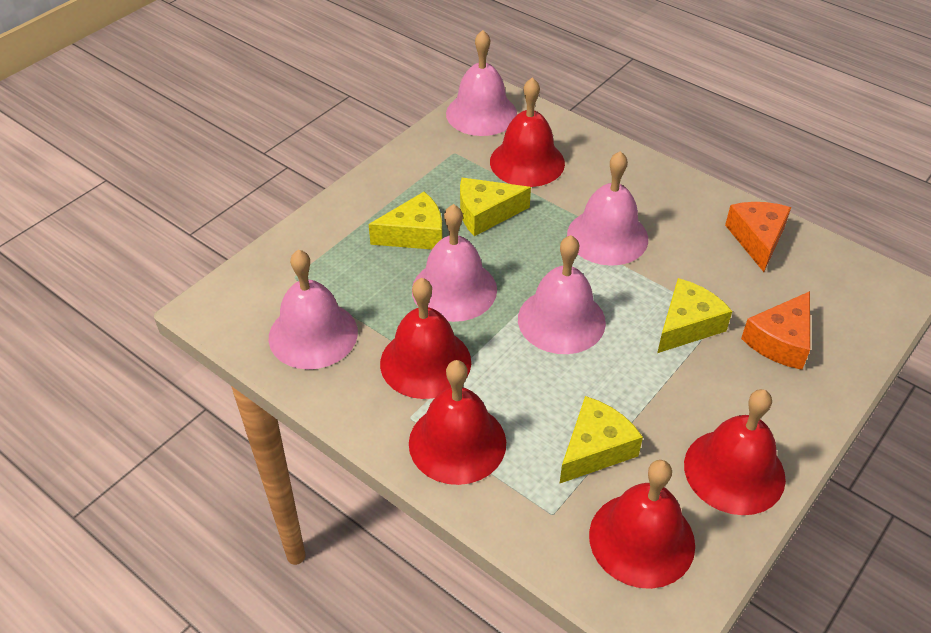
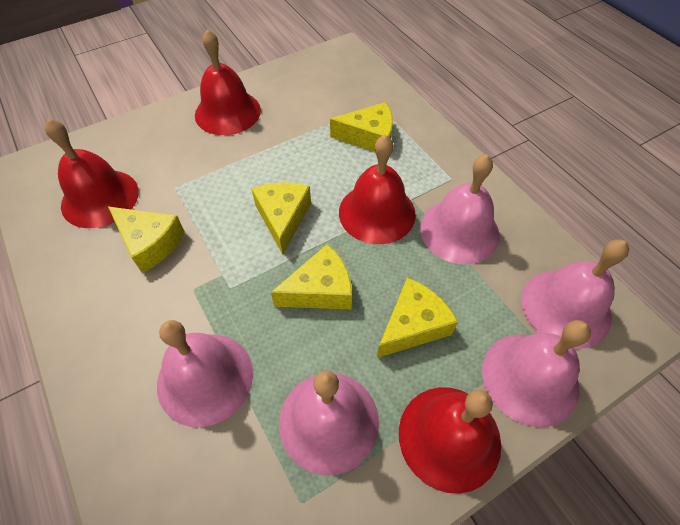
orange cheese: [725,202,791,272] [741,291,810,370] = 2 -> none = 0
red bell: [380,278,471,399] [409,360,506,485] [490,77,565,187] [589,460,695,589] [684,389,786,515] = 5 -> [45,119,139,228] [195,29,261,135] [339,135,416,244] [399,387,501,494] = 4
yellow cheese: [368,192,443,249] [460,178,531,236] [559,396,643,484] [657,278,732,353] = 4 -> [108,207,185,273] [252,183,311,255] [271,244,352,309] [330,102,393,152] [377,277,458,358] = 5

